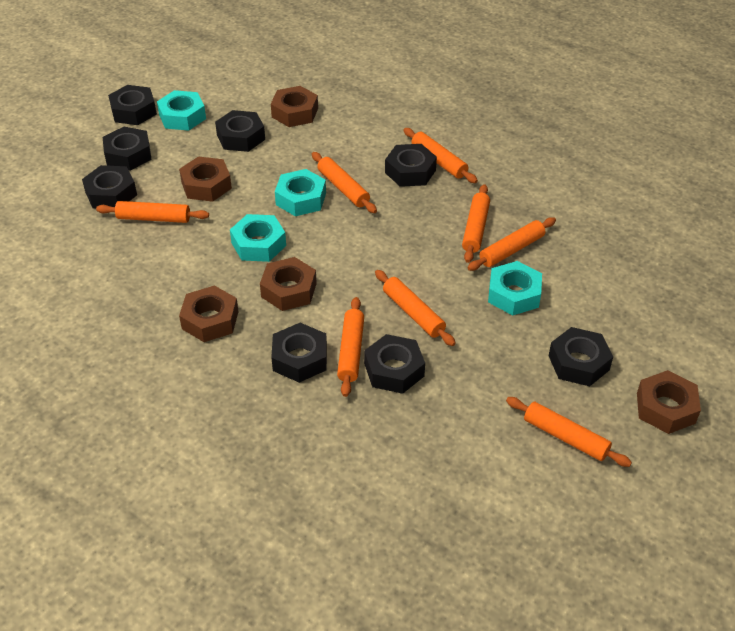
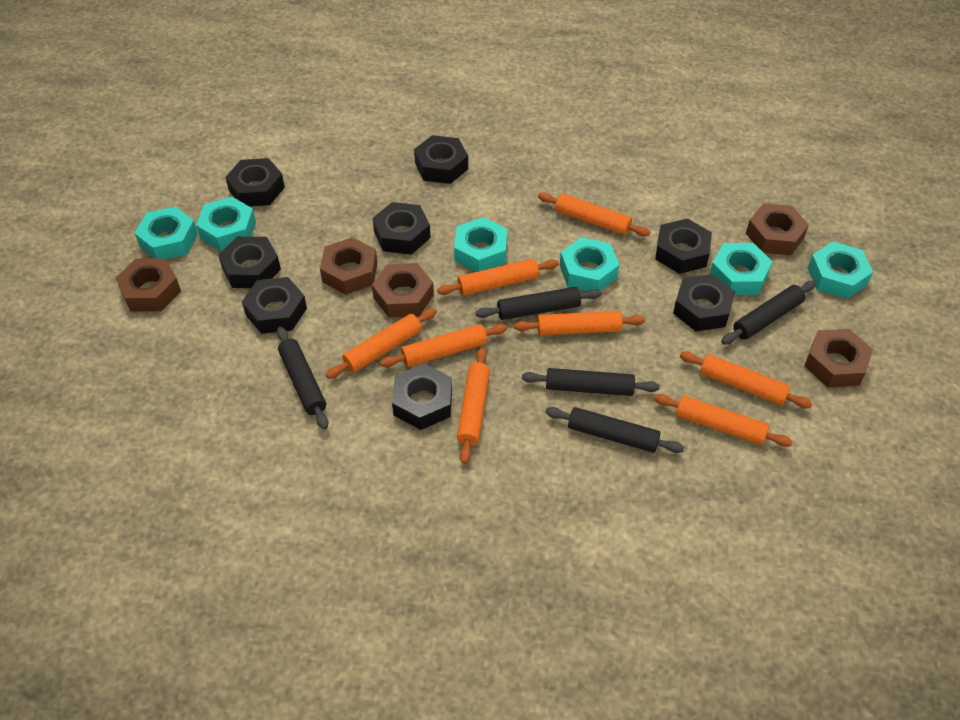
black rolling pin: none = 0 -> [277,327,328,429] [476,287,602,320] [522,368,659,396] [545,407,684,453] [721,281,816,345] = 5
turquoise nut: [157,90,206,131] [230,214,286,262] [275,169,326,216] [488,261,542,316] = 4 -> [135,206,198,259] [196,197,256,251] [454,217,508,272] [560,237,619,291] [710,243,773,295] [808,242,873,299] = 6

